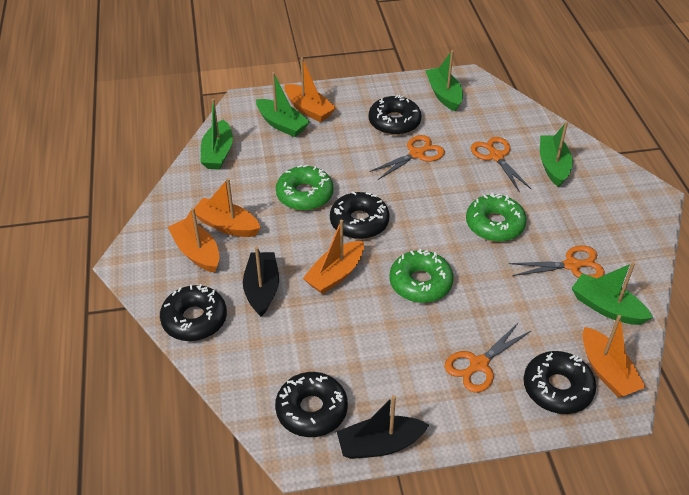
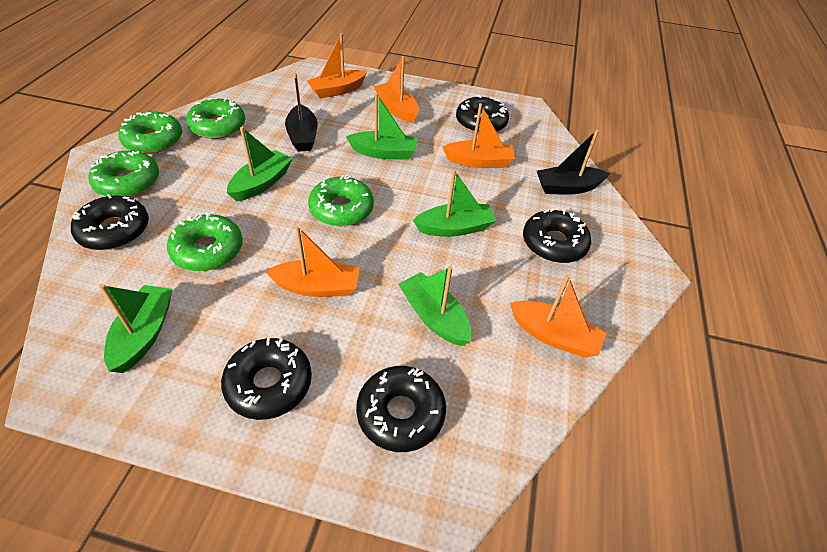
green donut: [276,165,334,211] [389,249,454,303] [466,193,527,242] = 3 -> [89,150,159,197] [118,112,182,154] [167,212,243,271] [186,97,245,139] [308,175,374,226] = 5
orange scissors: [369,135,445,180] [445,322,531,393] [471,137,531,192] [509,245,605,278] = 4 -> none = 0

